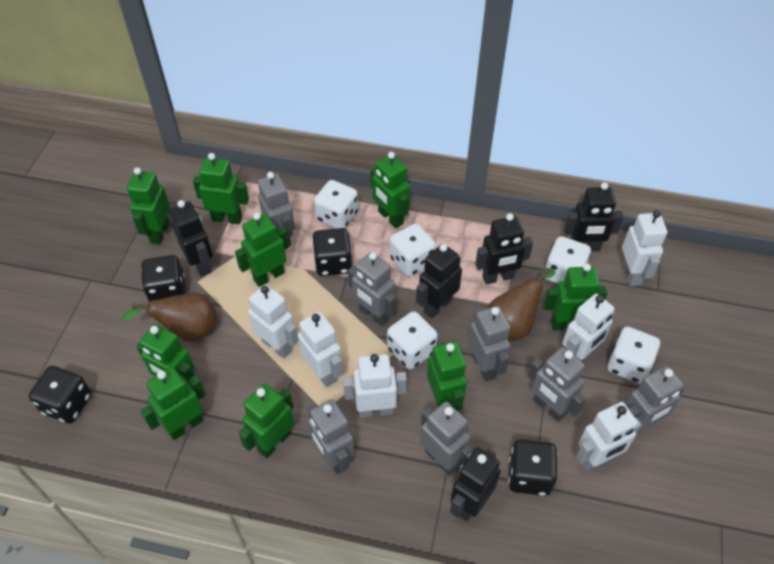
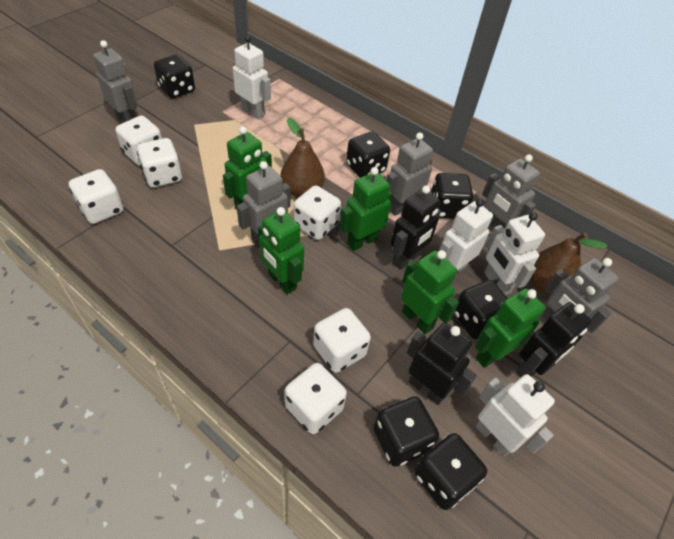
black dice: [29,366,91,423] [141,255,186,302] [312,228,352,276] [508,440,557,496] = 4 -> [154,54,195,98] [346,131,390,178] [373,396,439,467] [414,433,487,510] [431,173,473,218] [454,280,508,339] = 6
black robot: [169,200,213,277] [416,244,462,319] [450,447,501,521] [475,213,533,284] [564,182,624,251] = 5 -> [391,185,441,270] [407,322,477,405] [516,302,592,378] = 3
green robot: [127,167,170,245] [136,324,195,385] [141,367,206,440] [193,153,249,225] [235,213,289,287] [239,383,294,458] [371,152,410,228] [427,341,467,411] [544,263,608,330] = 9 -> [223,126,272,209] [258,207,304,294] [339,167,393,251] [401,250,459,334] [475,288,546,368] = 5
grey robot: [258,172,295,246] [308,399,354,474] [348,252,396,326] [420,402,473,476] [468,306,510,381] [528,347,586,422] [625,366,685,433] = 7 -> [93,40,138,122] [237,161,290,247] [386,132,433,216] [482,154,540,229] [542,258,619,333] = 5
white dice: [314,180,358,229] [387,311,438,370] [390,223,436,277] [544,236,591,284] [607,326,660,384] = 5 -> [69,169,124,224] [116,115,162,166] [137,138,182,188] [285,363,347,434] [293,185,341,240] [313,308,371,373] = 6
white robot: [248,284,298,358] [298,312,343,387] [343,354,407,418] [562,294,615,361] [576,402,642,471] [622,210,667,286] = 6 -> [233,35,271,119] [439,198,493,272] [476,374,555,457] [484,212,545,295] = 4

